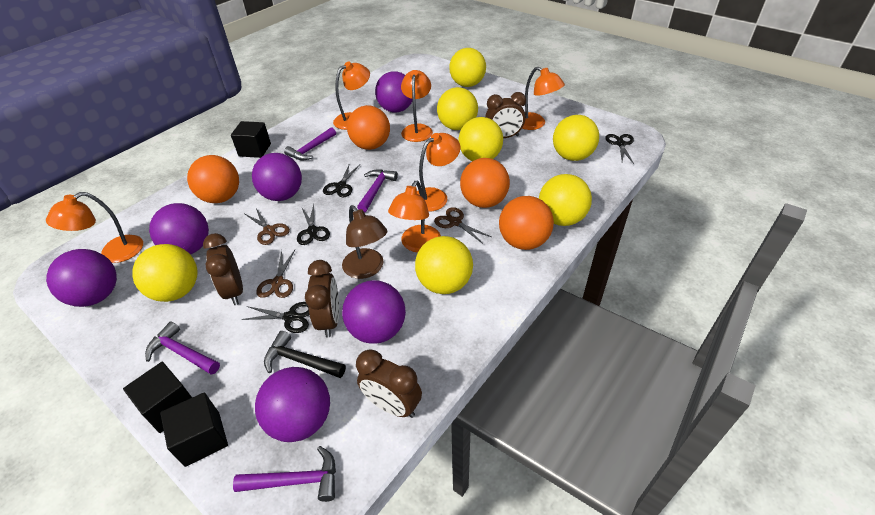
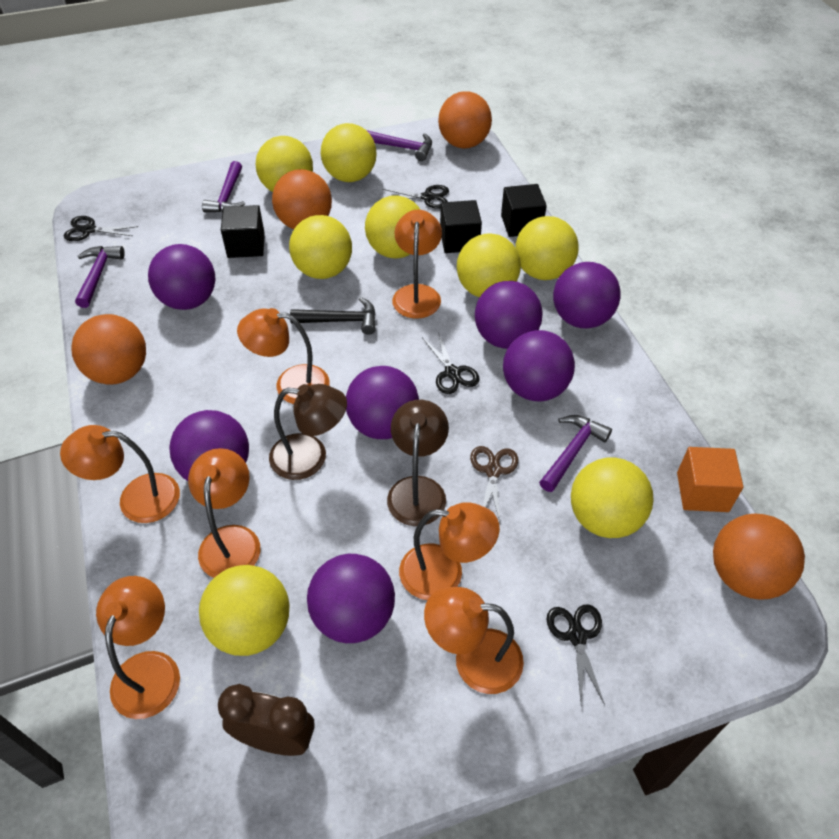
brown clock: [203,233,243,305] [305,260,339,338] [356,349,422,418] [485,92,526,138] = 4 -> [218,684,315,756] = 1
brown lamp: [342,205,387,279] = 1 -> [269,384,347,480] [387,400,449,526] = 2
brown scissors: [245,208,290,245] [256,250,295,298] [434,207,491,244] = 3 -> [470,446,518,522] = 1
orange cube: none = 0 -> [677,447,743,512] = 1
orange lamp: [46,192,143,263] [333,62,370,130] [388,180,441,252] [401,70,433,142] [417,133,460,212] [522,67,565,130] = 6 -> [60,425,180,523] [96,576,180,719] [188,448,260,578] [237,308,330,404] [392,210,442,319] [399,502,500,600] [424,587,524,694] = 7
purple ball: [46,249,117,307] [149,203,209,254] [252,153,302,201] [255,367,330,442] [342,280,406,344] [375,71,412,112] = 6 -> [148,244,215,310] [169,410,249,481] [307,554,395,643] [346,366,419,439] [475,281,543,349] [503,330,575,401] [553,262,621,329] = 7
yellow ball: [132,244,198,302] [415,236,473,294] [437,87,478,130] [449,48,486,87] [459,117,503,161] [539,174,592,226] [553,115,599,161] = 7 -> [199,565,290,656] [256,136,313,192] [289,215,352,279] [321,123,377,182] [365,195,421,258] [457,233,521,297] [515,216,579,280] [571,457,654,538] = 8

